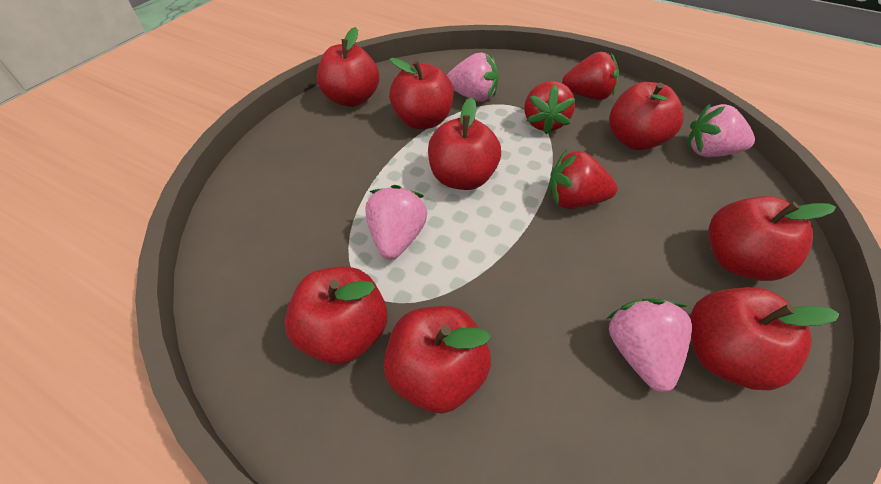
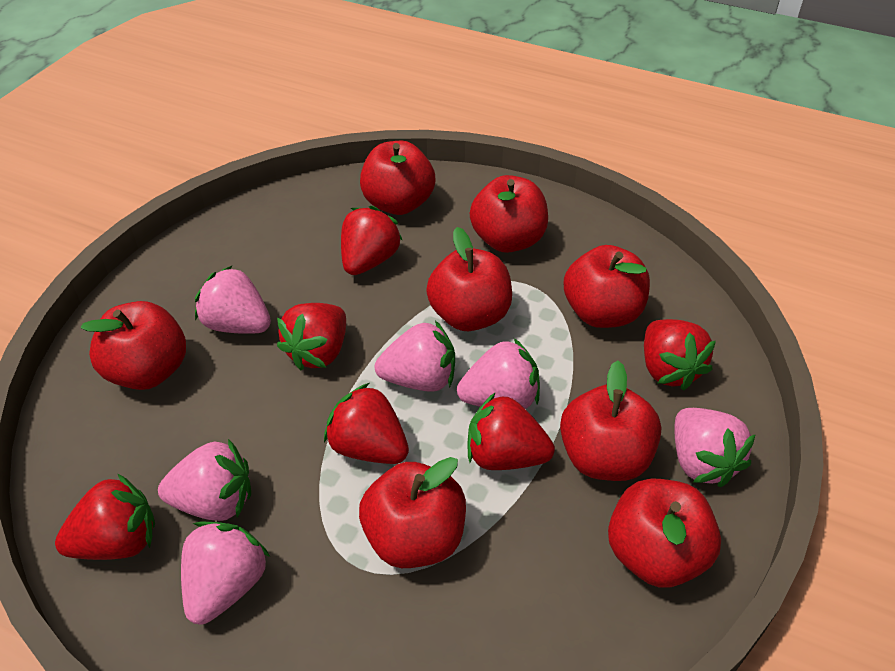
pink strawberry: [365,185,427,260] [447,53,498,102] [607,298,692,392] [687,104,755,157] = 4 -> [158,439,251,521] [181,522,270,625] [195,265,271,334] [375,320,455,392] [457,338,540,409] [674,408,756,487] = 6
red strawberry: [524,81,575,134] [548,150,618,209] [562,52,619,100] = 3 -> [55,473,155,560] [277,303,346,370] [324,383,409,464] [341,206,403,275] [468,392,555,470] [644,319,716,391] = 6

